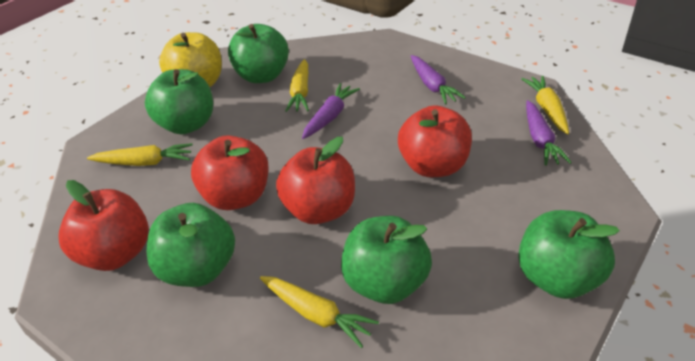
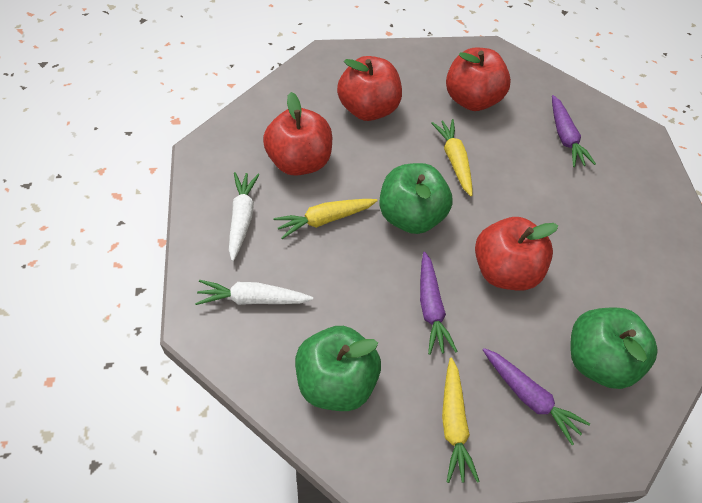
green apple: [145,69,213,134] [147,203,235,287] [228,24,289,83] [341,216,432,304] [518,210,620,299] = 5 -> [295,326,381,411] [379,163,453,234] [570,307,658,389] = 3
white carrot: none = 0 -> [195,280,313,305] [229,172,259,261] = 2
yellow apple: [159,32,222,87] = 1 -> none = 0
yellow carrot: [87,143,193,166] [260,276,379,348] [285,59,309,112] [522,76,569,134] = 4 -> [273,199,378,239] [431,119,473,196] [442,358,480,483] = 3

